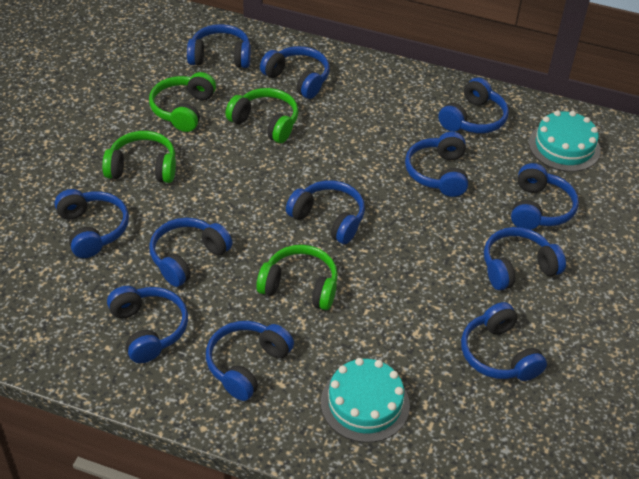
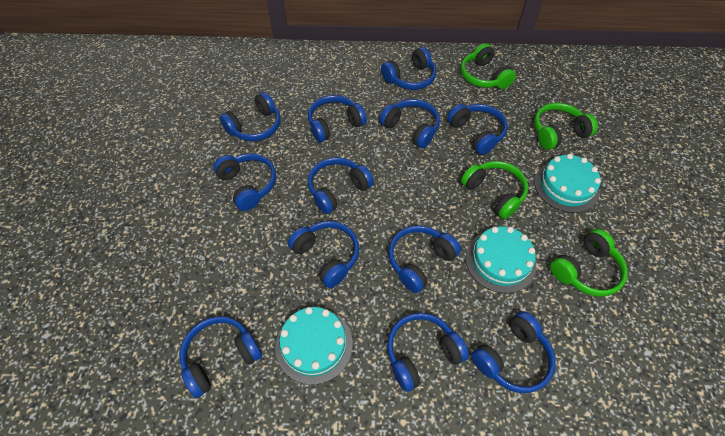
turquoise cake: [321,358,410,443] [529,110,601,172] = 2 -> [275,307,353,385] [466,226,536,293] [534,154,601,213] = 3

